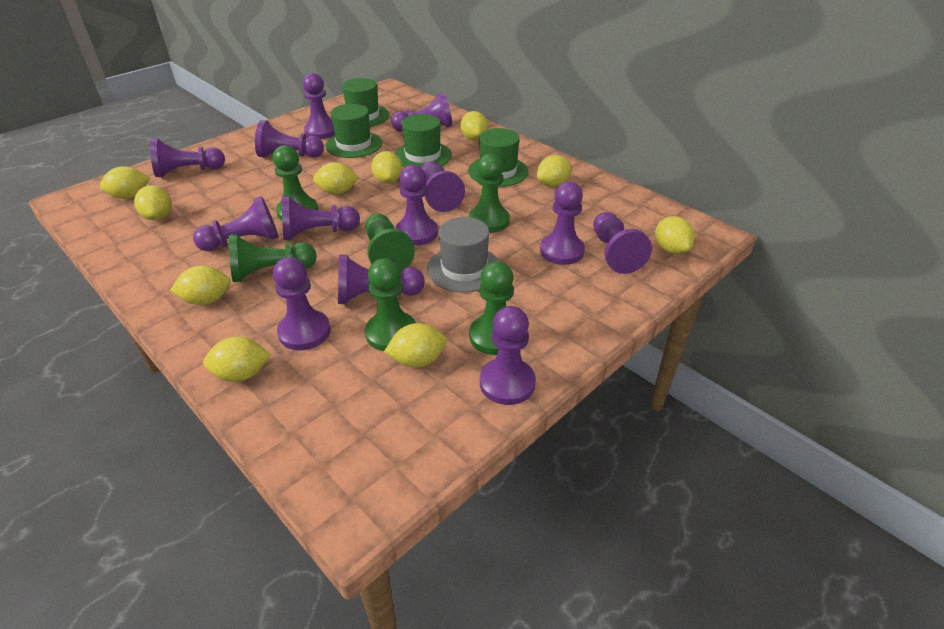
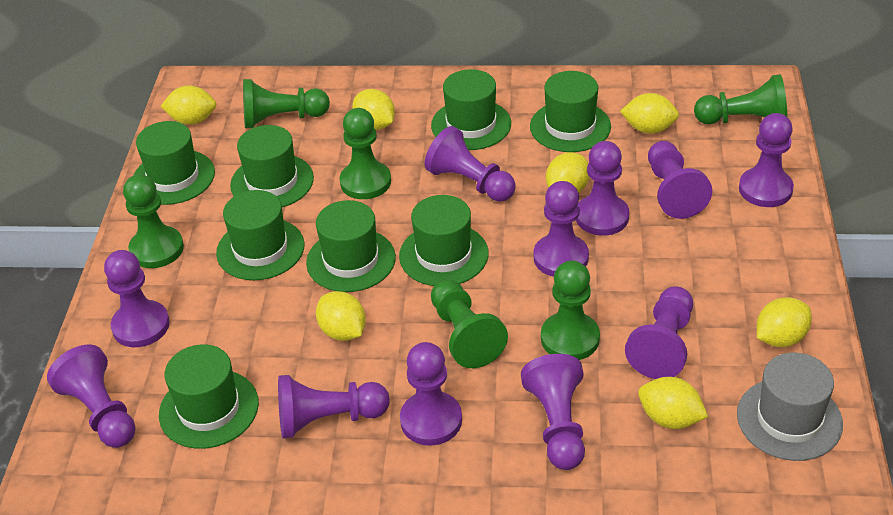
green hat: [326,104,382,158] [342,78,389,127] [395,114,452,168] [468,128,528,187] = 4 -> [133,121,215,205] [159,344,259,449] [216,190,304,280] [230,125,314,207] [306,200,396,292] [399,195,489,286] [431,69,511,150] [530,71,611,152] = 8
purple pawn: [150,138,225,177] [193,196,279,251] [255,120,324,158] [273,257,331,350] [282,196,360,240] [303,73,335,139] [338,255,425,304] [391,92,452,132] [395,165,438,246] [422,161,465,212] [480,306,536,405] [540,182,585,265] [593,212,652,274] = 13 -> [47,345,136,448] [104,250,170,347] [278,375,390,438] [400,342,462,446] [425,126,516,202] [521,354,585,470] [534,181,589,277] [576,141,629,236] [625,286,693,379] [648,141,712,219] [739,113,794,207] = 11
yellow lemon: [100,166,150,199] [134,185,172,221] [170,265,231,305] [203,337,271,382] [313,162,359,194] [371,151,402,184] [384,323,447,367] [461,111,488,141] [537,155,571,187] [655,216,695,254] = 10 -> [161,85,216,125] [316,291,366,341] [352,89,395,130] [546,152,590,193] [620,93,679,134] [638,377,708,429] [757,298,812,347] = 7

